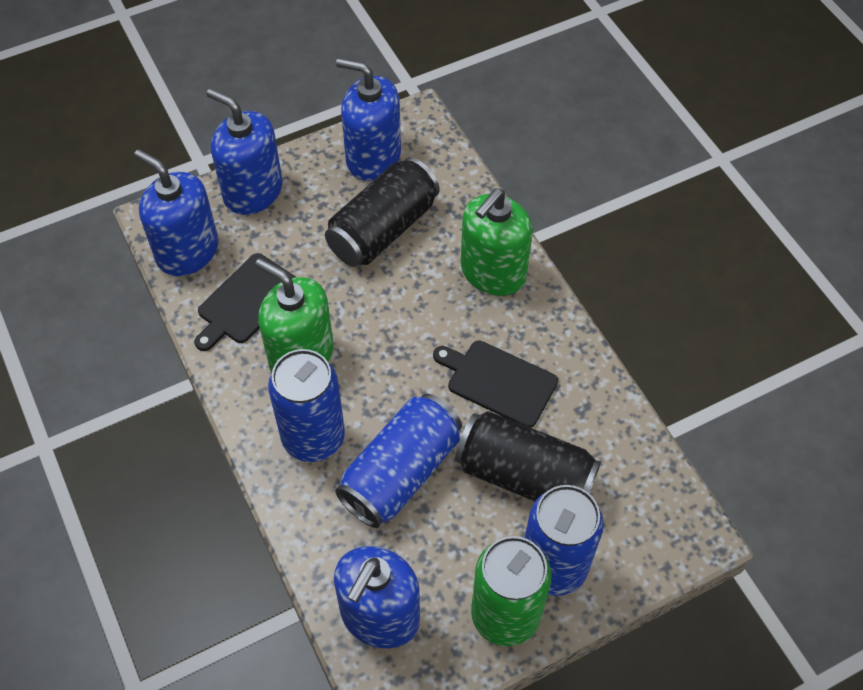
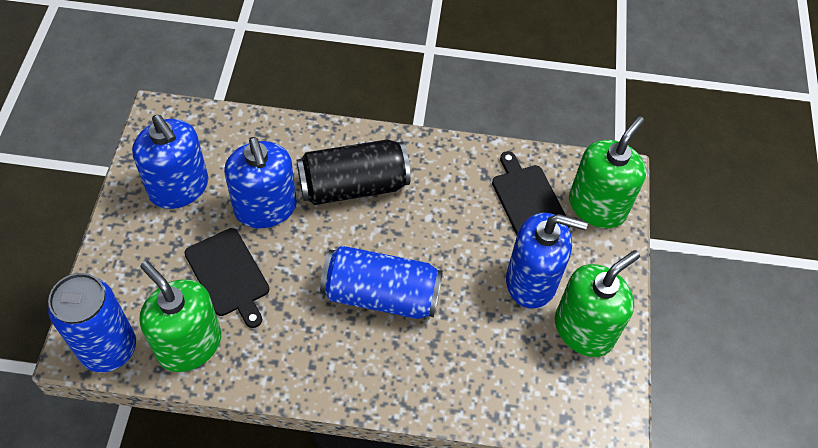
black can: [325,157,440,267] [455,411,601,501] = 2 -> [297,139,411,205] = 1
blue can: [268,349,345,462] [335,394,462,528] [525,485,604,596] = 3 -> [48,273,136,372] [320,246,443,319] = 2
blue soap dispenser: [134,149,219,276] [206,88,282,215] [334,546,420,648] [336,58,401,181] = 4 -> [132,115,208,209] [224,137,297,228] [506,213,588,309] = 3
green can: [471,536,552,646] = 1 -> none = 0
green soap dispenser: [255,258,333,372] [461,188,533,296] = 2 -> [140,261,221,372] [555,250,640,357] [569,116,646,228] = 3

